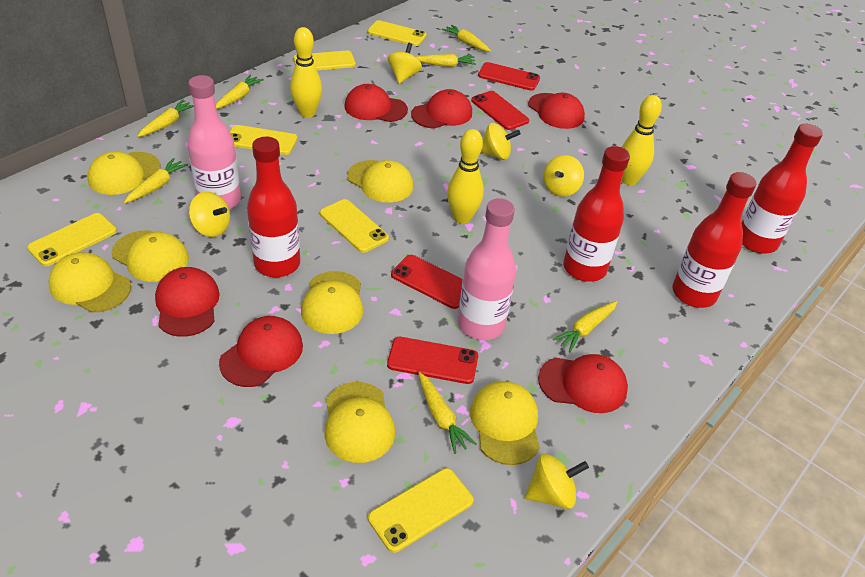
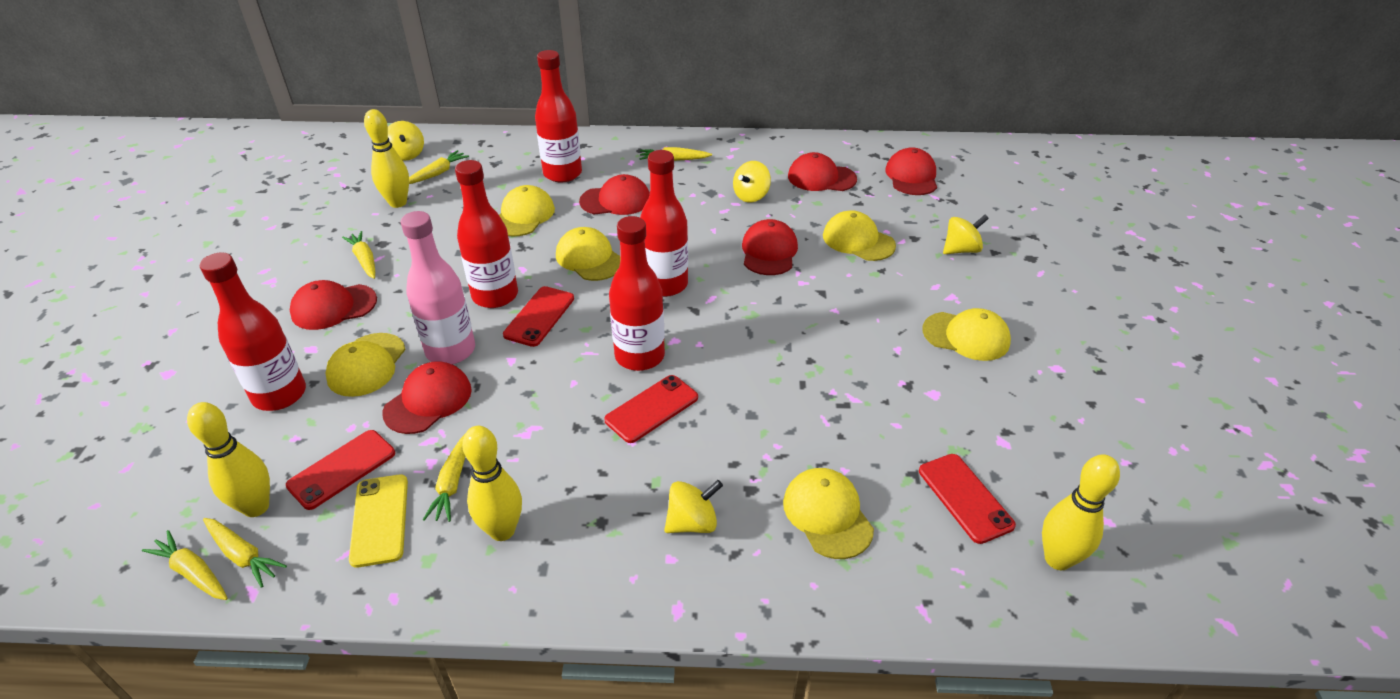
pink bottle: [187,75,241,209] [458,198,516,340] = 2 -> [401,211,475,364] = 1
red bottle: [247,136,300,277] [563,146,630,282] [672,172,756,308] [741,124,823,254] = 4 -> [200,252,306,411] [455,160,518,308] [535,50,582,183] [609,216,665,371] [640,150,688,297] = 5
yellow bowling pin: [290,27,322,118] [447,129,484,224] [622,95,662,185] = 3 -> [187,402,270,517] [364,109,409,208] [462,426,522,541] [1042,454,1120,570] = 4
yellow cap: [48,252,131,313] [87,152,161,195] [112,230,189,282] [301,271,363,334] [324,382,395,463] [347,160,413,203] [470,381,540,465] = 7 -> [325,333,405,397] [499,185,555,236] [556,227,621,281] [783,468,874,559] [823,210,896,261] [923,308,1011,361] = 6
yellow carrot: [124,158,188,203] [137,100,194,137] [216,74,264,109] [416,54,476,67] [418,372,476,454] [442,25,491,52] [553,301,617,352] = 7 -> [142,530,228,600] [203,518,287,588] [342,231,375,279] [409,150,469,184] [423,434,465,522] [640,147,712,161] = 6
yellow phone: [27,213,117,266] [230,125,298,155] [293,50,356,70] [320,199,389,253] [367,20,427,46] [368,468,474,553] = 6 -> [349,474,408,568] = 1
yellow spinning top: [189,192,230,237] [388,43,422,84] [480,123,521,160] [525,454,589,509] [543,155,584,197] = 5 -> [388,121,424,161] [664,480,723,533] [733,161,771,203] [943,215,989,254] = 4

